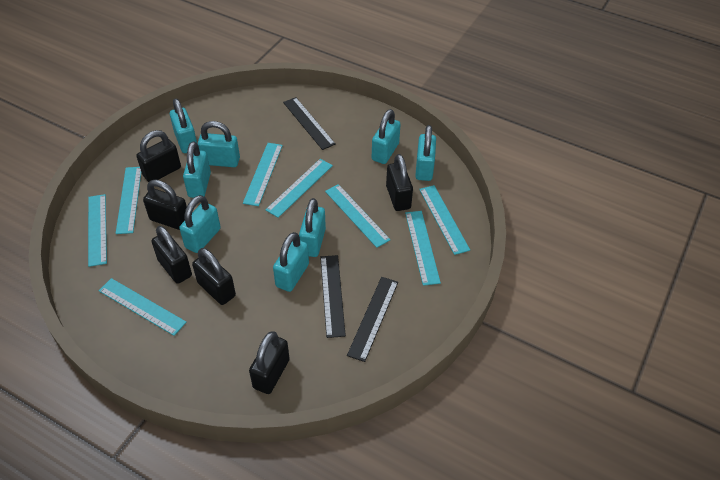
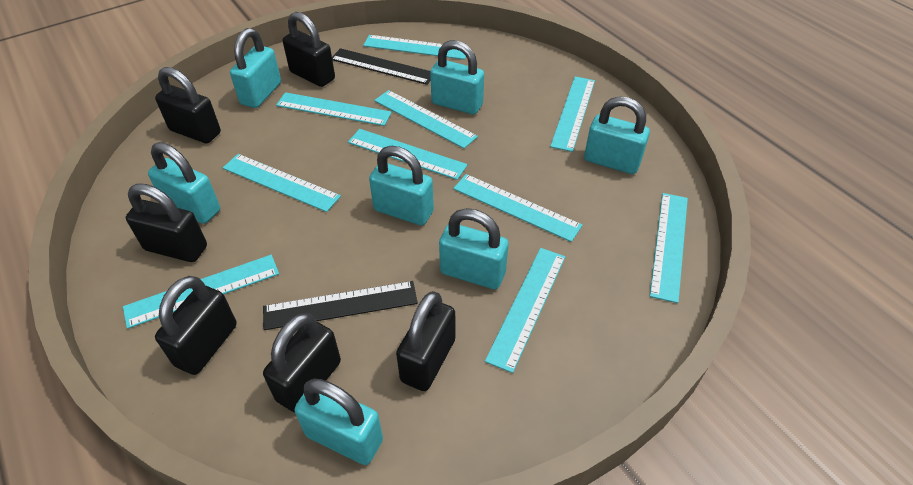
black ruler: [283,97,336,150] [320,255,346,338] [347,277,398,362] = 3 -> [263,281,418,330] [332,48,431,85] = 2
turquoise padlock: [170,99,197,153] [179,195,221,253] [183,141,211,198] [198,121,240,167] [273,232,309,292] [299,198,326,257] [372,109,401,164] [415,125,436,181] = 8 -> [148,142,220,224] [230,28,281,108] [295,379,383,465] [369,146,434,225] [430,40,484,114] [439,208,509,289] [584,96,650,174] = 7
turquoise ruler: [88,194,107,267] [99,278,186,336] [116,167,141,234] [243,143,283,206] [265,159,333,218] [325,184,390,248] [405,211,441,286] [419,185,470,255] = 8 -> [123,255,279,329] [223,154,341,212] [276,92,392,126] [348,129,468,180] [363,35,466,60] [374,90,478,149] [453,174,582,242] [485,248,565,373] [550,77,595,152] [650,193,688,303] = 10

